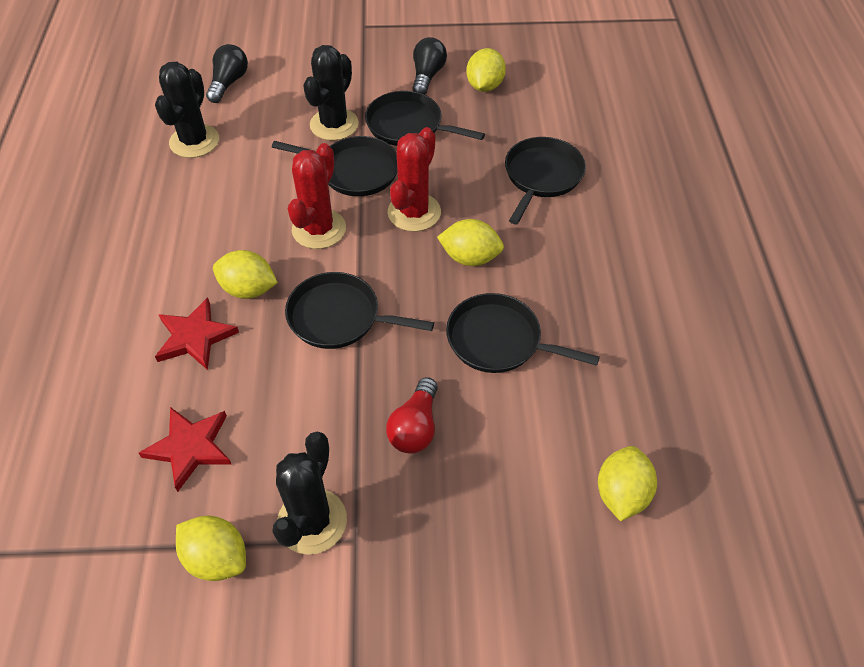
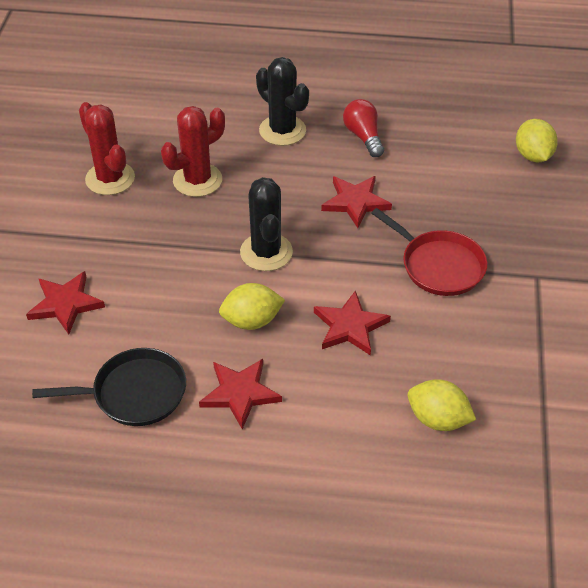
black cactus: [155,62,219,158] [272,431,347,555] [303,45,359,141] = 3 -> [240,177,293,271] [256,57,309,146] = 2
black light bulb: [206,44,248,103] [412,37,447,95] = 2 -> none = 0
black pan: [272,136,398,196] [285,272,434,349] [365,91,485,146] [446,293,600,373] [505,137,586,224] = 5 -> [32,348,186,426] = 1
red pan: none = 0 -> [371,208,487,296] = 1
red star: [139,407,232,492] [155,298,239,370] = 2 -> [26,271,105,334] [199,359,282,430] [314,290,391,356] [321,176,392,228] = 4
yellow lemon: [176,516,246,581] [213,250,278,299] [437,219,504,266] [466,48,506,92] [598,446,657,521] = 5 -> [219,283,285,330] [408,379,476,431] [516,119,558,162] = 3

